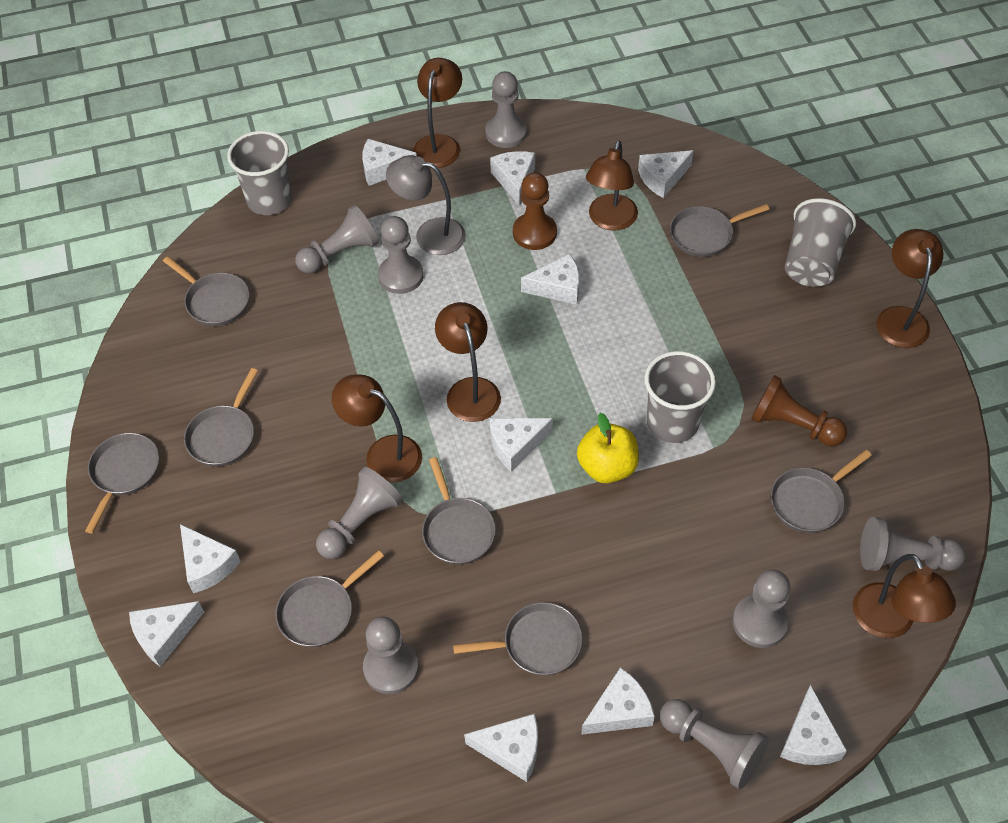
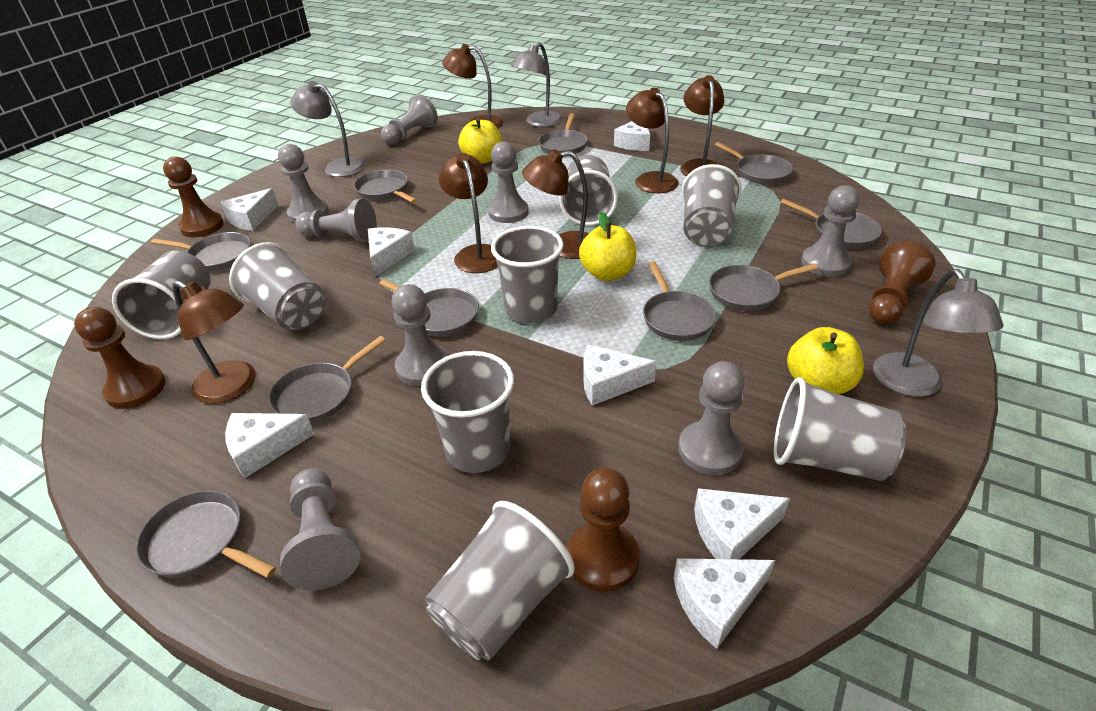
brown pawn: [513,172,557,250] [751,375,847,447] = 2 -> [74,307,166,409] [163,156,224,238] [567,468,640,592] [869,241,936,325] = 4
grey cup: [227,131,292,215] [645,351,716,443] [785,198,856,287] = 3 -> [112,251,211,339] [229,242,325,331] [421,351,514,473] [425,501,575,661] [491,226,564,323] [559,155,618,226] [682,164,742,247] [774,377,906,481] = 8
grey lamp: [386,155,466,255] = 1 -> [290,81,365,177] [511,43,562,127] [873,269,1004,397] = 3
grey pan: [85,433,159,533] [163,256,249,326] [184,368,258,467] [275,550,384,647] [422,457,496,565] [453,602,583,676] [670,204,769,257] [771,450,872,533] = 8 -> [135,490,276,578] [151,232,251,271] [269,336,386,423] [354,170,417,203] [379,279,479,336] [539,113,588,154] [643,261,717,341] [709,263,819,311] [715,142,793,184] [780,199,882,248] = 10
white cheese: [129,601,204,667] [180,524,241,593] [362,139,417,186] [464,714,538,782] [490,151,535,206] [490,418,553,472] [521,254,579,305] [581,667,655,735] [638,150,694,198] [780,685,847,765] = 10 -> [221,188,278,231] [225,413,314,479] [368,227,415,277] [583,345,657,406] [614,121,650,151] [674,558,775,649] [694,488,790,559] = 7
yellow apple: [577,413,639,483] = 1 -> [458,118,502,164] [579,212,636,281] [787,327,864,394] = 3

